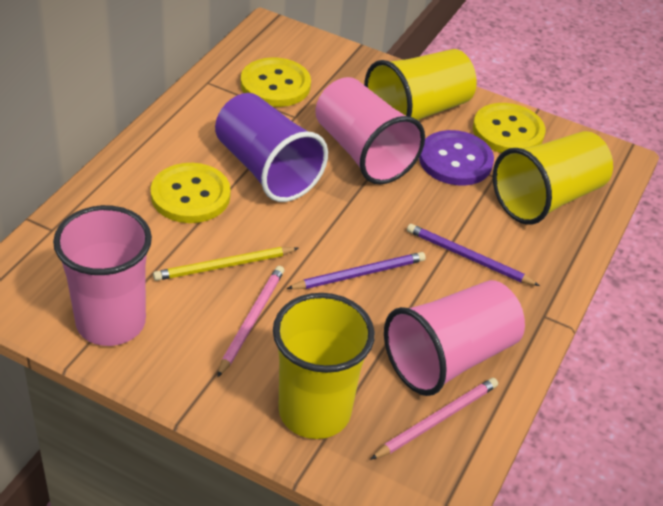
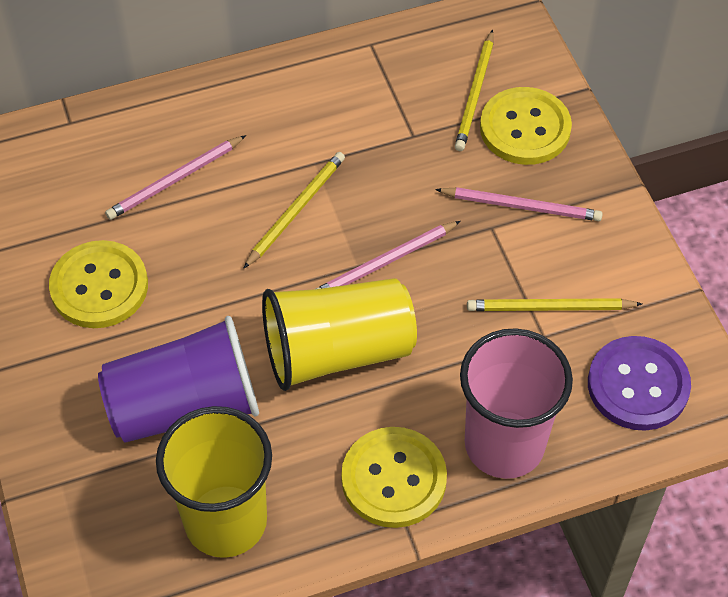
pink cup: [53,205,152,346] [315,77,425,184] [384,280,525,396] = 3 -> [460,328,573,479] = 1
pink pencil: [217,266,284,378] [370,378,498,460] = 2 -> [105,135,246,220] [316,221,461,289] [435,187,603,221] = 3
purple pencil: [287,252,426,289] [407,224,540,286] = 2 -> none = 0
yellow cup: [273,293,375,439] [364,49,477,120] [493,131,613,225] = 3 -> [156,406,272,558] [262,278,417,391] = 2
yellow pencil: [153,247,299,281] = 1 -> [243,152,345,269] [455,30,493,151] [467,298,642,311] = 3

